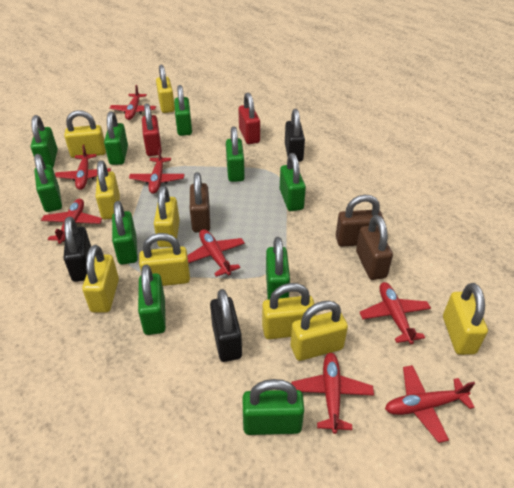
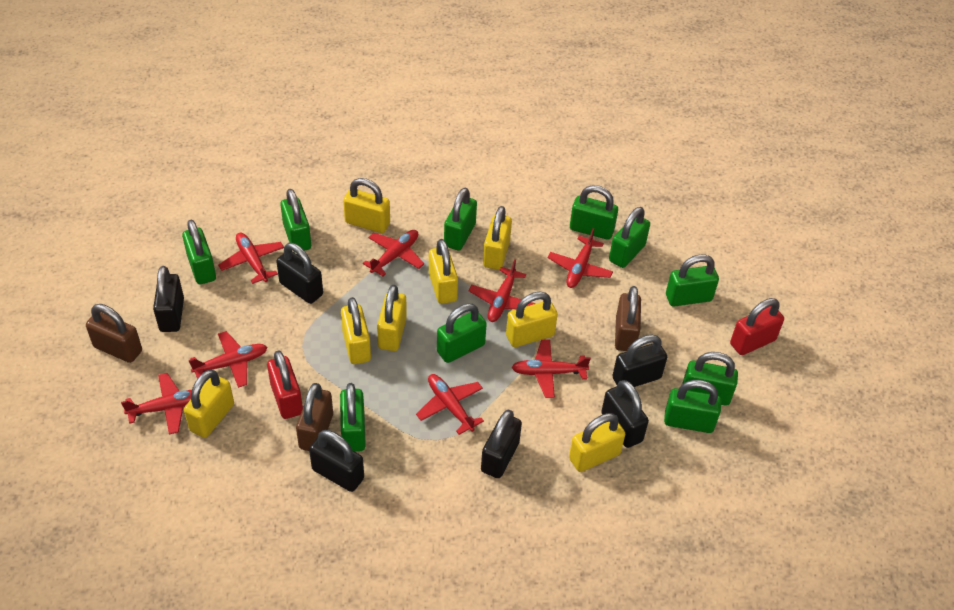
black padlock: [63,217,91,282] [210,289,242,362] [285,109,305,162] = 3 -> [153,266,184,332] [276,243,323,304] [309,430,364,492] [481,409,522,478] [601,380,649,448] [612,334,667,387] = 6
yellow padlock: [64,110,106,158] [82,245,119,313] [95,160,120,220] [139,233,190,286] [154,186,180,247] [156,65,175,113] [262,283,316,339] [291,301,348,361] [443,283,488,355] = 9 -> [184,369,234,438] [341,297,371,364] [343,178,390,233] [377,285,407,351] [429,239,458,304] [483,206,512,270] [506,292,558,347] [569,413,625,472] = 8

